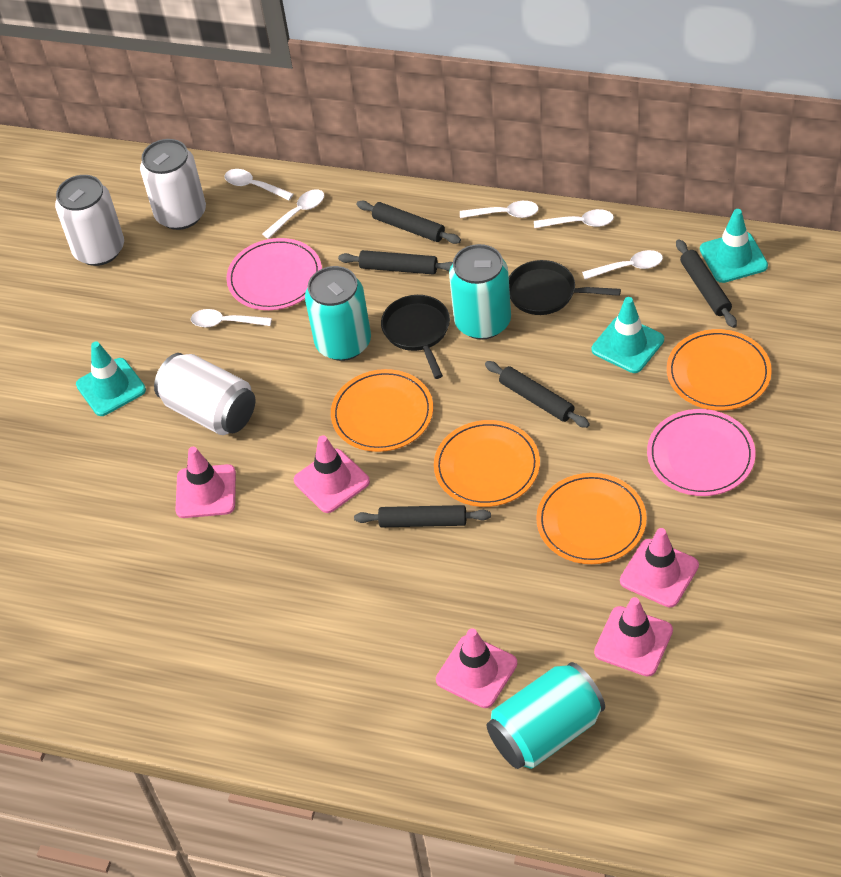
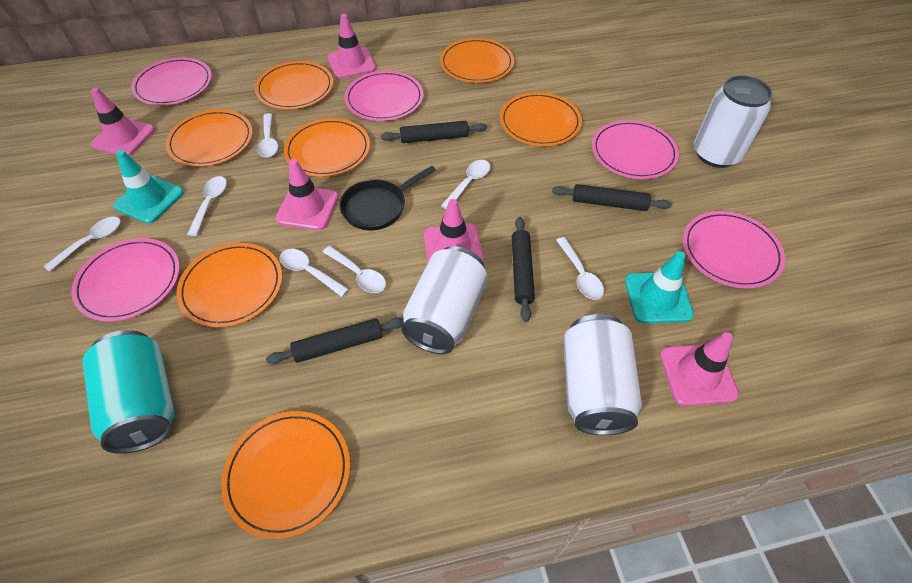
black pan: [381,295,450,379] [509,260,621,315] = 2 -> [339,166,436,231] = 1
black rolling pin: [338,250,453,275] [354,505,491,527] [357,201,461,244] [485,361,590,428] [676,239,737,328] = 5 -> [266,317,404,364] [381,121,487,143] [512,217,535,322] [552,184,671,211] = 4
orange plate: [331,369,433,452] [434,420,540,507] [536,473,647,564] [667,329,772,410] = 4 -> [165,109,253,167] [176,243,282,327] [221,411,350,539] [255,61,333,110] [284,118,370,177] [440,38,514,83] [500,92,582,146] = 7
pink plate: [226,238,322,310] [647,409,756,496] = 2 -> [71,238,180,322] [131,58,212,106] [344,71,424,121] [592,120,679,179] [683,211,785,289] = 5
turquoise can: [305,266,371,361] [449,244,511,340] [486,662,605,769] = 3 -> [83,330,175,454] = 1
turquoise traffic cone: [76,341,146,416] [592,297,664,373] [700,209,768,283] = 3 -> [113,150,184,224] [625,251,694,323] = 2
white spoon: [191,309,272,327] [224,169,293,200] [262,189,324,239] [460,201,539,218] [534,209,614,228] [582,250,663,279] = 6 -> [44,217,121,272] [187,176,227,236] [257,113,278,157] [279,249,349,297] [323,246,386,293] [441,160,490,209] [556,237,604,300] = 7

